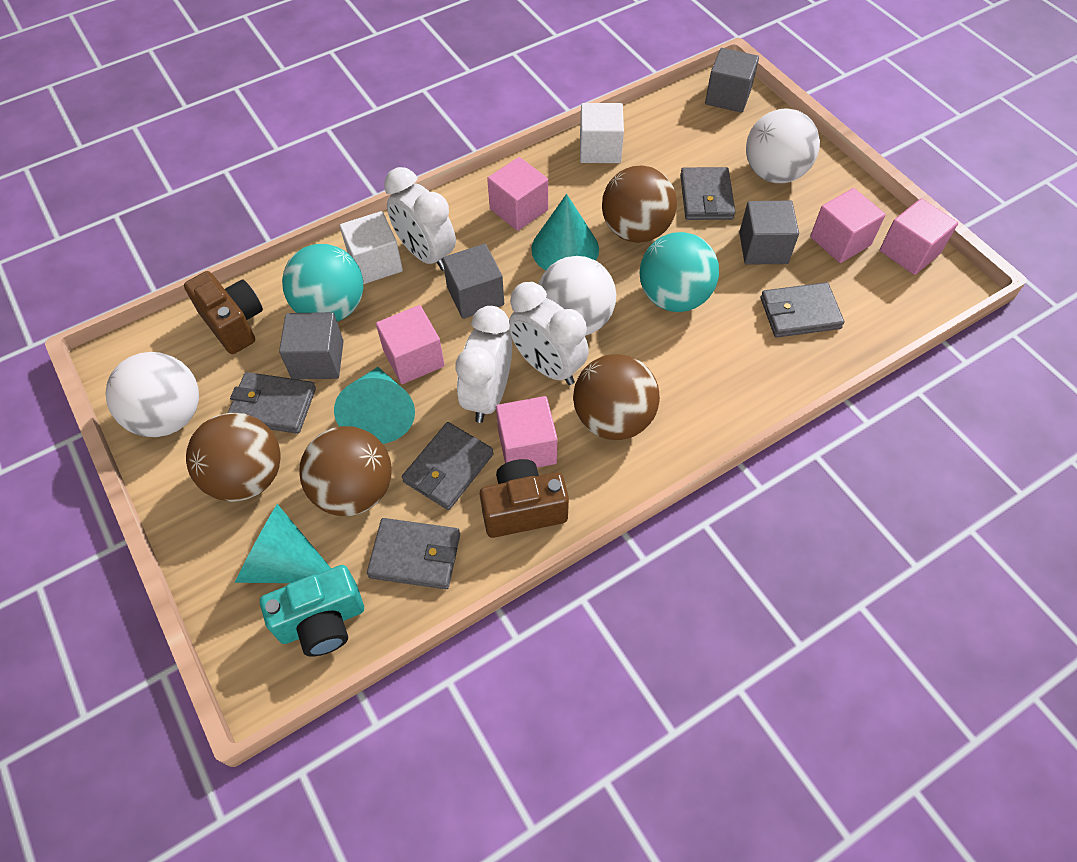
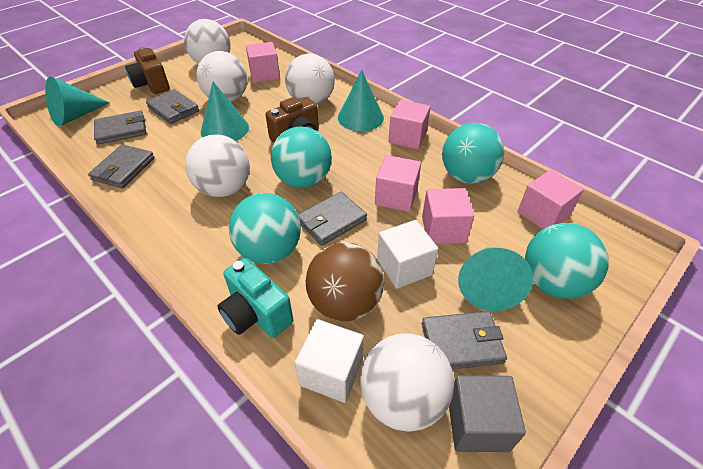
brown ball: [186,413,280,502] [299,426,392,516] [573,354,660,440] [602,166,677,243] = 4 -> [306,242,384,321] = 1
grey cube: [279,312,344,379] [443,244,504,319] [705,48,759,113] [739,201,799,265] = 4 -> [449,375,526,452] = 1
turquoise ball: [282,244,363,322] [639,232,719,312] = 2 -> [229,193,301,264] [271,126,332,188] [442,123,504,184] [525,223,609,299] = 4
turquoise cone: [235,504,331,583] [334,367,415,444] [531,194,599,270] = 3 -> [45,76,110,127] [201,82,249,141] [338,70,384,131] [458,247,533,311] = 4
white ball: [105,352,199,437] [539,256,616,336] [746,108,820,183] = 3 -> [184,19,230,64] [185,134,250,197] [196,51,248,102] [285,54,335,105] [360,333,454,432] = 5
white clock: [384,167,456,271] [455,306,512,423] [509,282,589,385] = 3 -> none = 0

